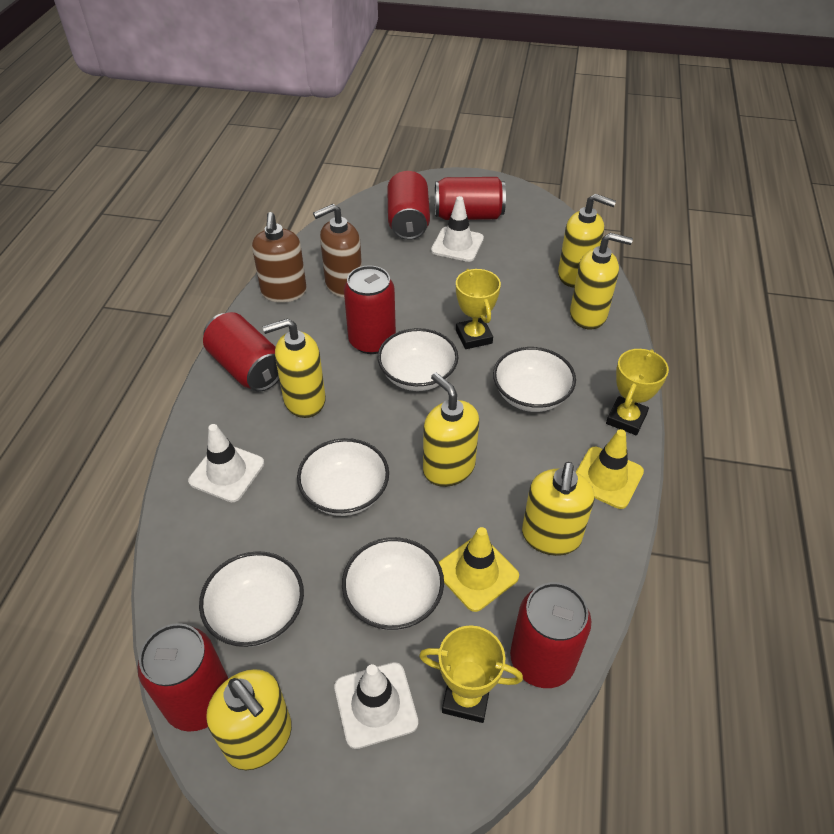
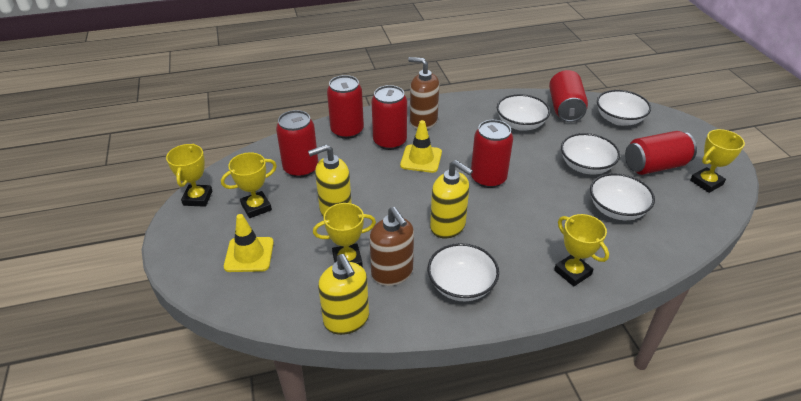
white traffic cone: [188,424,264,502] [334,662,418,749] [431,196,484,262] = 3 -> none = 0
yellow soap dispenser: [206,669,292,770] [262,319,326,418] [423,373,479,487] [522,462,594,556] [558,194,616,288] [570,233,633,329] = 6 -> [308,144,352,217] [318,254,369,335] [430,160,473,238] = 3
yellow trophy: [419,625,523,723] [456,269,501,349] [606,349,669,435] = 3 -> [166,144,212,207] [221,153,277,218] [313,203,376,267] [554,214,609,286] [690,129,745,193] = 5

